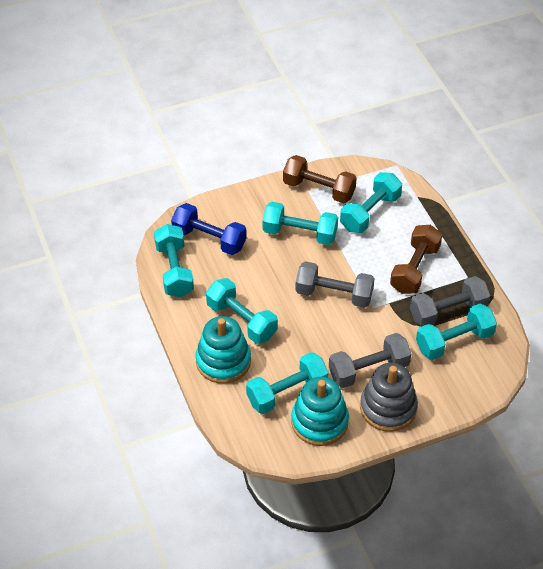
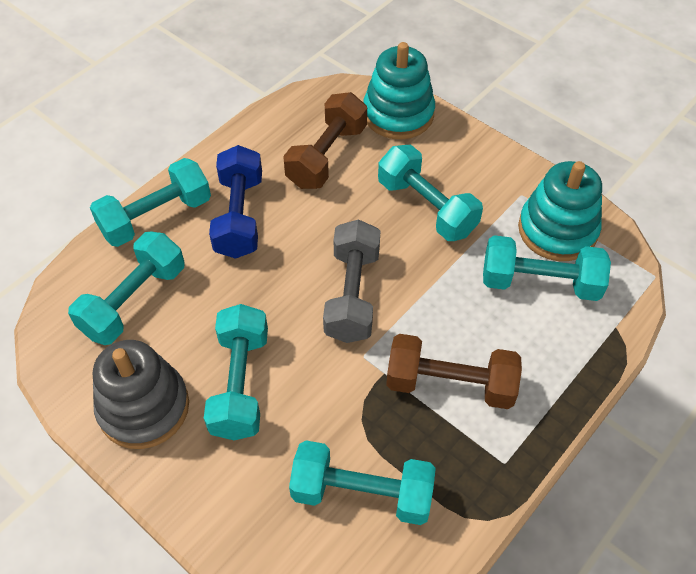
grey dumbbell: [295,261,374,308] [329,333,411,388] [410,276,490,327] = 3 -> [323,219,380,343] = 1

